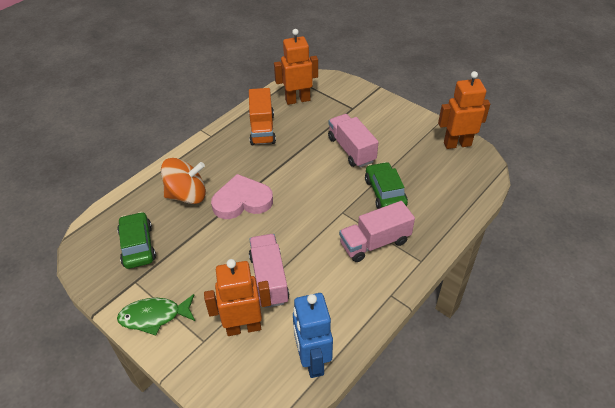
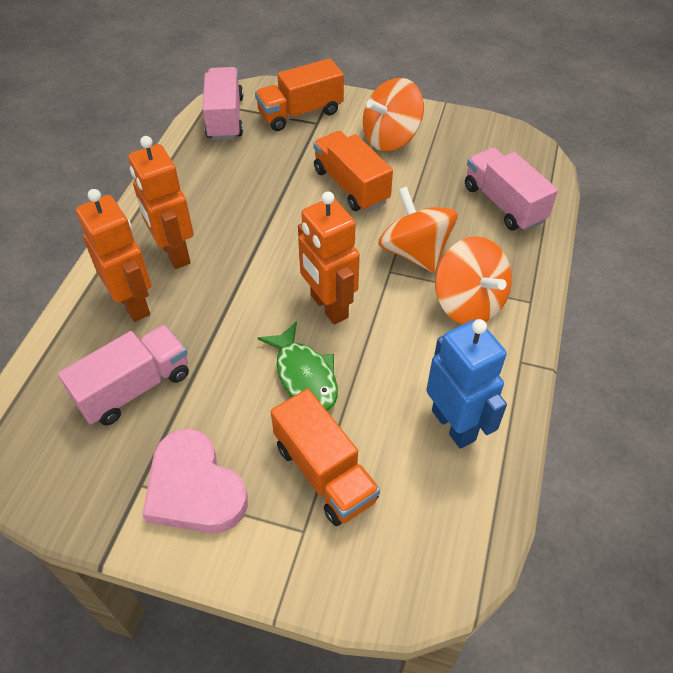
green car: [117,212,156,269] [365,162,408,209] = 2 -> none = 0
orange spinning top: [161,158,206,204] = 1 -> [363,78,424,151] [378,186,458,273] [435,236,512,325] = 3
orange truck: [249,88,276,145] = 1 -> [255,58,344,131] [271,389,380,526] [313,131,393,212] = 3

